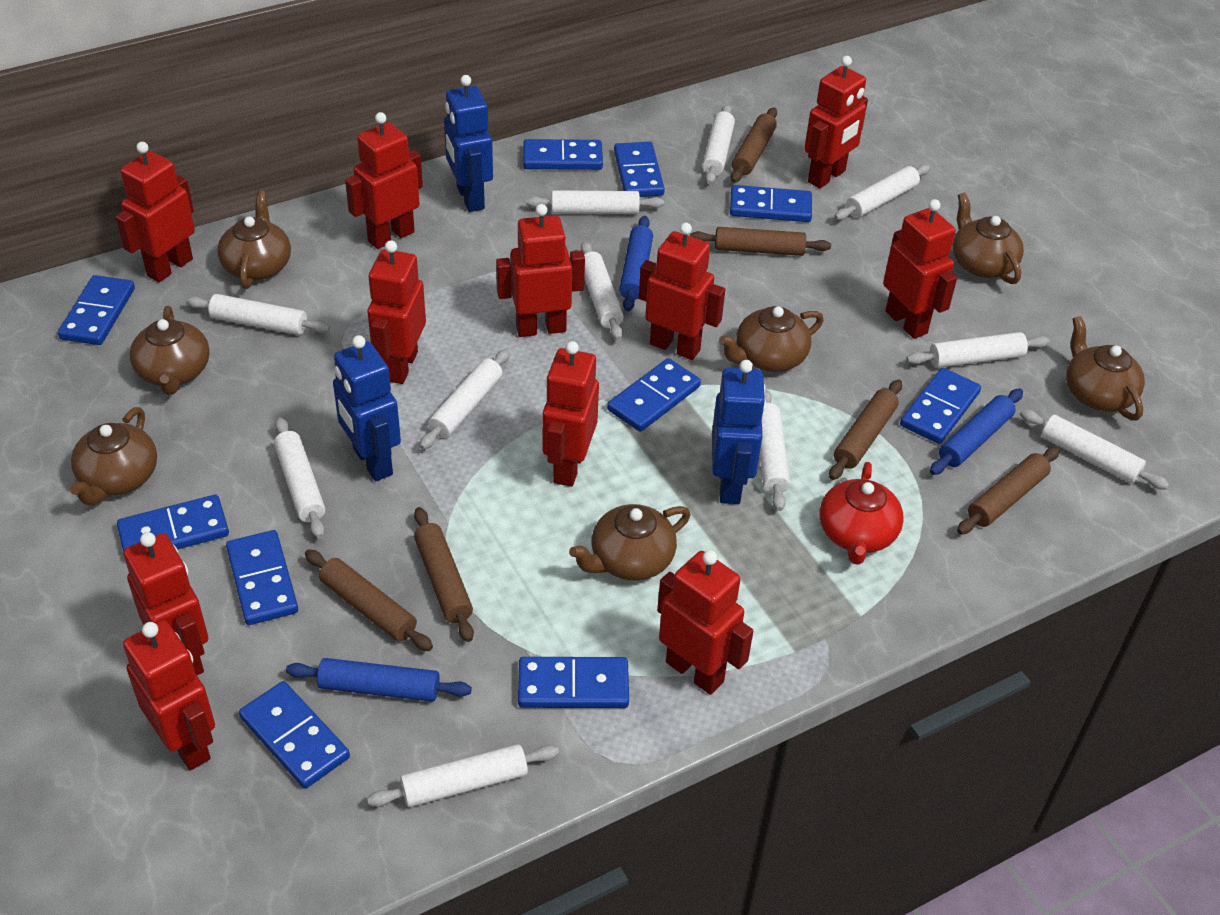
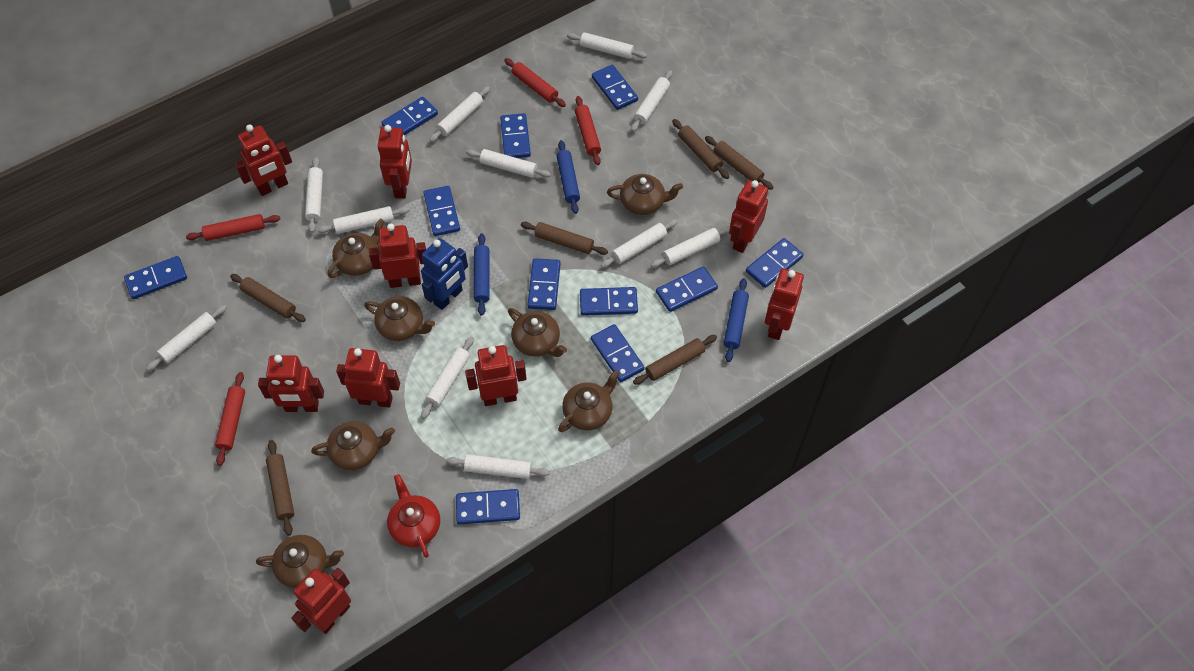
blue domino: [58,275,135,345] [117,495,229,552] [226,530,298,625] [239,681,350,789] [518,657,629,708] [523,139,603,170] [607,358,701,432] [614,142,665,197] [730,185,812,222] [900,368,981,444] = 10 -> [124,256,187,299] [382,97,438,135] [423,186,460,236] [456,489,520,525] [500,113,531,158] [528,258,561,310] [580,287,638,316] [591,324,645,382] [592,65,638,110] [656,266,718,312] [746,238,803,288] = 11
blue robot: [333,335,401,481] [444,75,493,212] [712,360,766,504] = 3 -> [421,238,468,310] = 1
red robot: [116,142,195,282] [123,532,208,675] [123,620,215,770] [345,112,423,249] [367,240,426,384] [496,204,585,337] [542,341,599,487] [639,223,725,360] [657,550,753,695] [804,56,868,188] [883,199,957,339] = 11 -> [235,124,292,196] [258,355,324,412] [291,568,351,634] [336,348,400,407] [369,223,426,288] [378,125,412,199] [465,345,527,406] [729,180,768,253] [765,269,804,340] = 9
red rolling pin: none = 0 -> [186,214,280,241] [215,372,245,466] [504,58,566,107] [575,96,601,165] = 4

